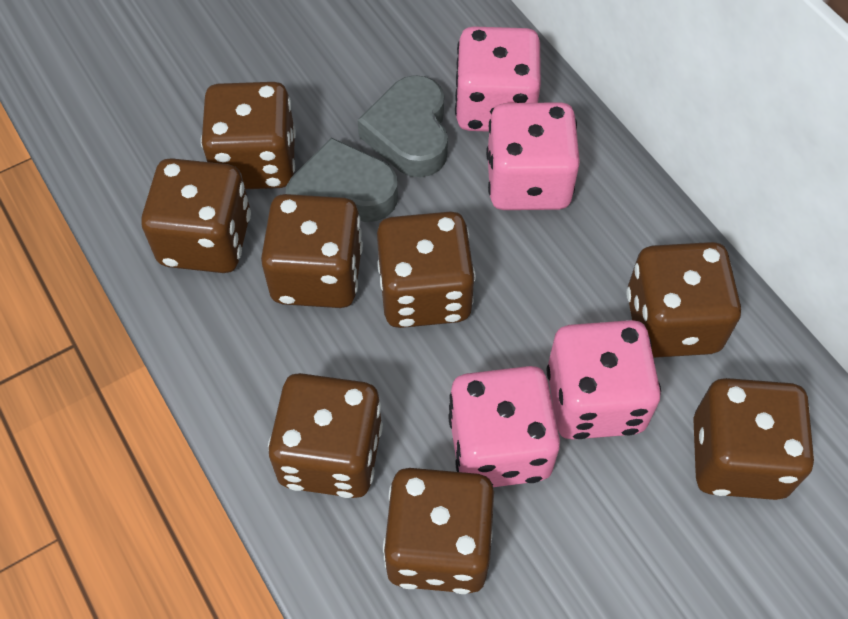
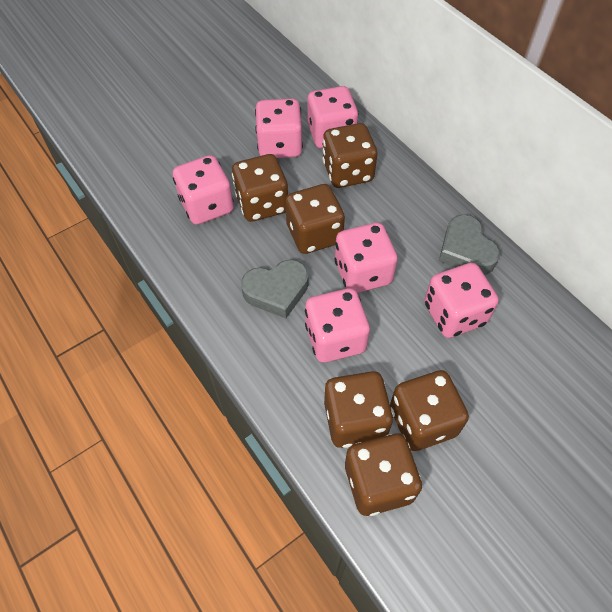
brown dice: [141,158,251,273] [201,82,296,189] [261,194,363,308] [268,373,383,498] [377,212,475,328] [383,468,494,594] [626,242,741,358] [693,378,814,500] = 8 -> [232,154,288,222] [285,184,345,254] [322,123,377,188] [324,371,393,448] [345,434,422,516] [390,370,469,451] = 6
pink dice: [448,366,560,487] [455,26,541,132] [486,102,580,210] [547,320,661,440] = 4 -> [173,155,234,225] [255,98,303,158] [305,288,370,363] [307,86,358,149] [334,223,398,293] [424,263,499,338] = 6

